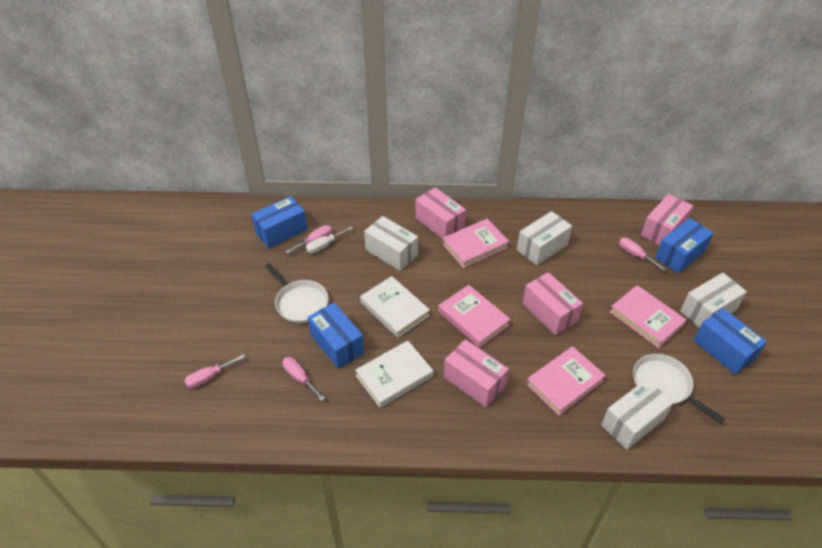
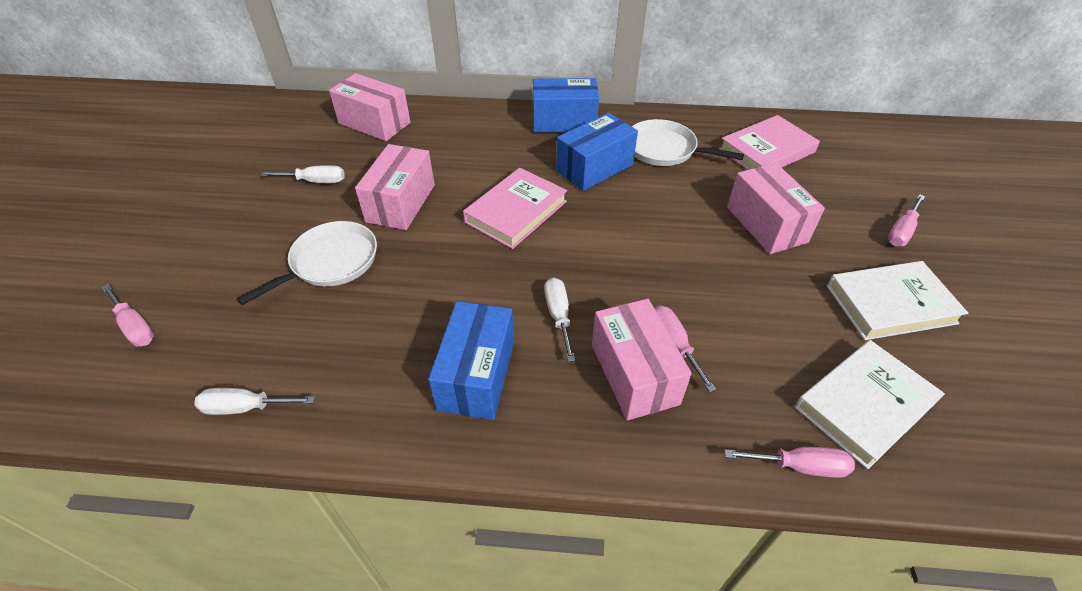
blue box: [251,196,308,248] [308,302,364,369] [655,218,714,273] [694,308,767,375] = 4 -> [428,301,514,420] [533,78,599,133] [556,113,638,191] = 3
pink book: [438,285,511,348] [442,219,509,268] [526,346,606,416] [610,285,687,348] = 4 -> [463,168,567,249] [719,115,820,170] = 2
white box: [364,216,418,271] [517,211,572,266] [601,379,673,450] [680,273,747,328] = 4 -> none = 0
white screwdriver: [306,227,353,253] = 1 -> [194,388,315,415] [261,165,345,183] [544,278,575,362] = 3

